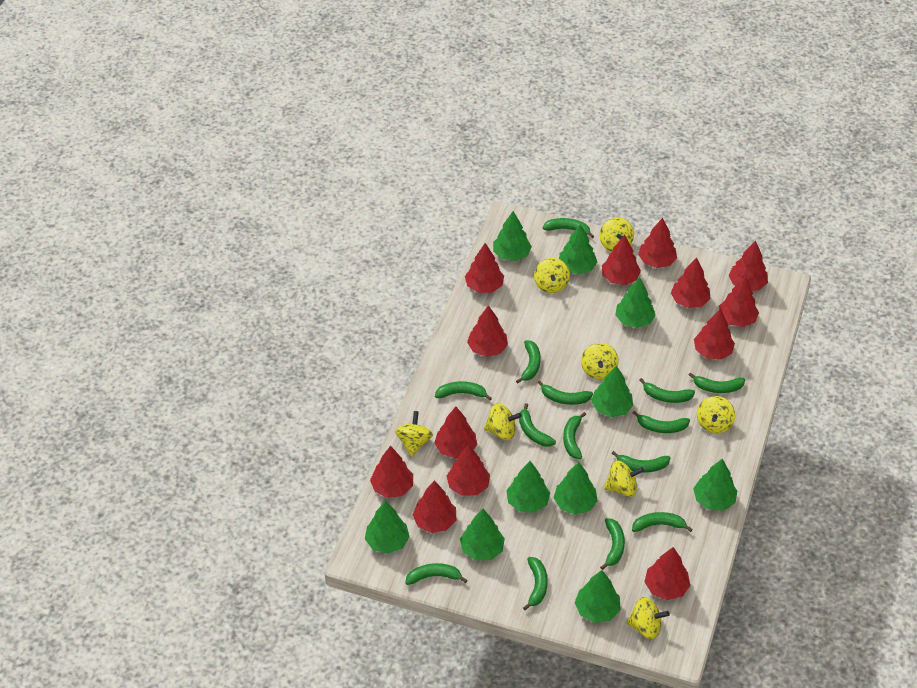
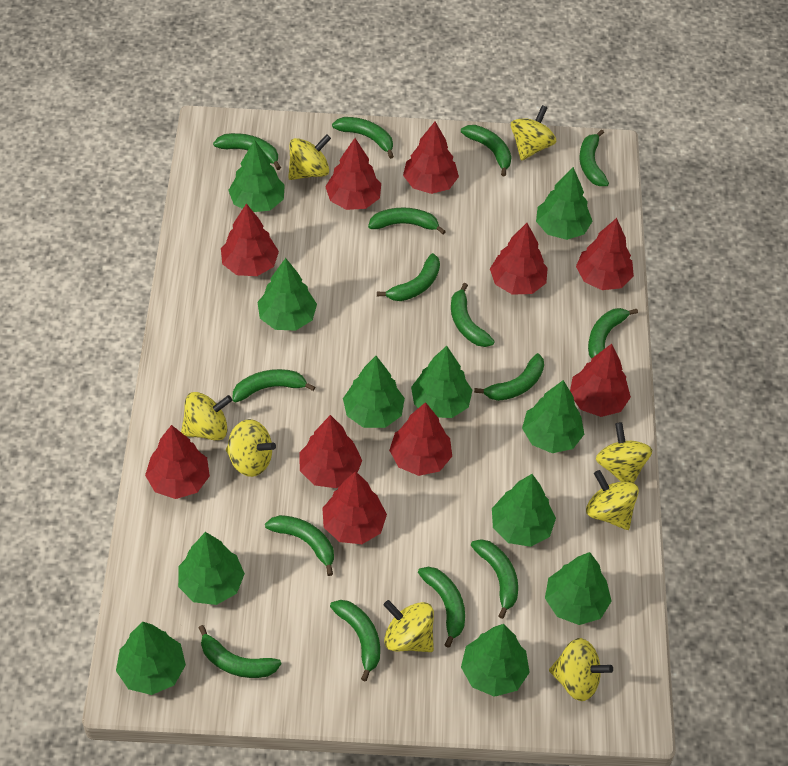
green banana: [405,563,468,585] [435,381,492,400] [516,340,541,384] [519,403,556,447] [523,557,548,610] [538,380,593,405] [542,218,594,238] [563,412,586,459] [600,518,625,570] [612,451,670,473] [632,512,693,532] [633,411,690,433] [640,378,695,403] [689,372,745,393] = 14 -> [198,625,281,678] [213,133,281,170] [233,369,315,402] [265,515,334,576] [330,600,380,681] [332,117,394,159] [368,207,446,234] [377,253,440,301] [418,567,465,648] [451,283,495,347] [461,125,511,177] [471,539,518,619] [474,353,544,401] [579,129,609,186] [588,308,638,359] = 15
green tree: [365,501,410,554] [460,509,505,560] [493,211,532,261] [506,461,550,513] [554,462,598,515] [559,224,597,275] [574,570,621,623] [591,365,633,417] [615,277,656,328] [693,459,737,511] = 10 -> [116,622,186,695] [178,532,245,605] [228,140,285,212] [258,258,317,331] [343,356,405,428] [411,346,473,418] [461,624,530,697] [492,474,556,547] [522,380,584,453] [536,167,592,240] [545,552,611,625] = 11
red tree: [370,446,413,498] [413,480,456,533] [434,407,477,458] [447,444,490,496] [465,243,504,293] [467,305,508,357] [602,235,641,285] [638,218,677,268] [644,547,690,600] [671,257,711,308] [694,308,735,360] [719,276,759,327] [728,241,768,291] = 13 -> [145,425,210,499] [221,203,279,276] [299,415,362,488] [322,471,387,544] [325,138,381,210] [389,402,452,476] [403,122,459,194] [490,223,548,295] [570,344,631,417] [576,218,634,290] = 10

